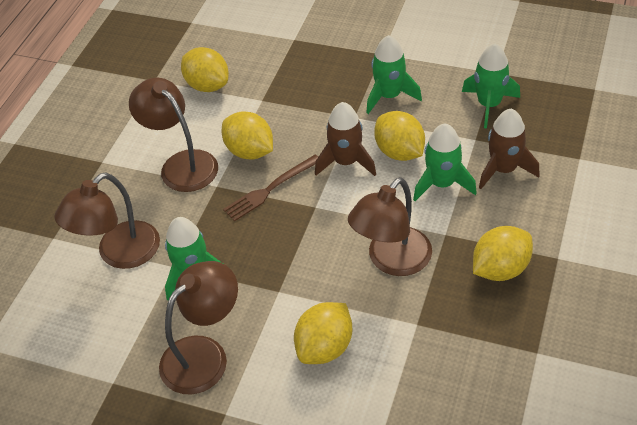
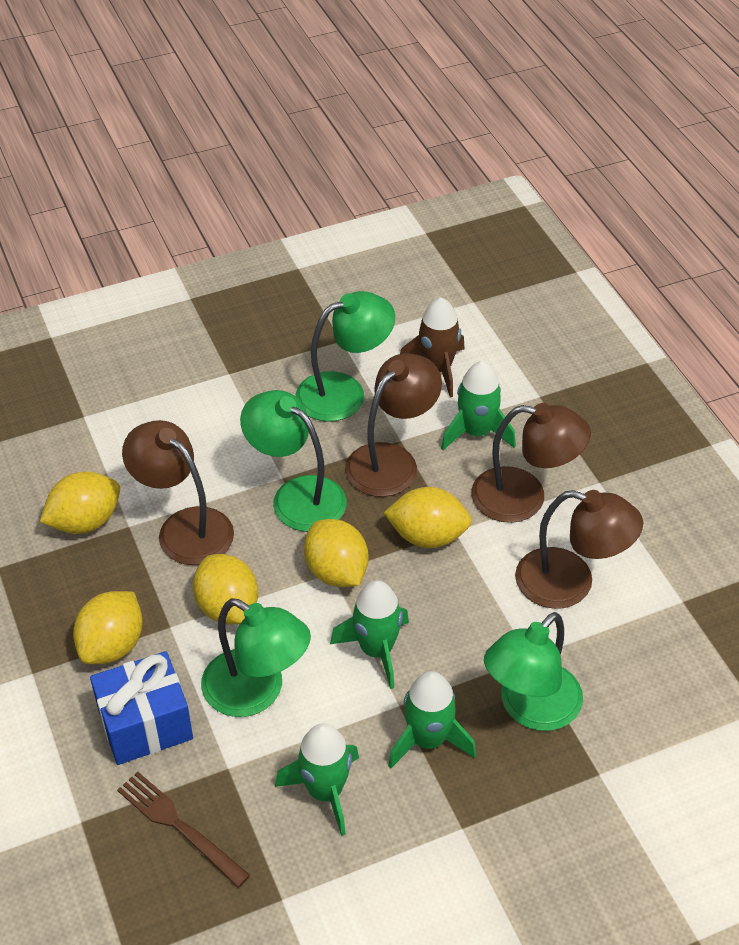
blue gift: none = 0 -> [90,651,193,765] = 1
brown rocket: [315,102,376,176] [479,109,540,189] = 2 -> [400,297,465,397] = 1
green lamp: none = 0 -> [201,598,311,717] [240,390,347,532] [295,291,395,422] [484,612,583,731] = 4

